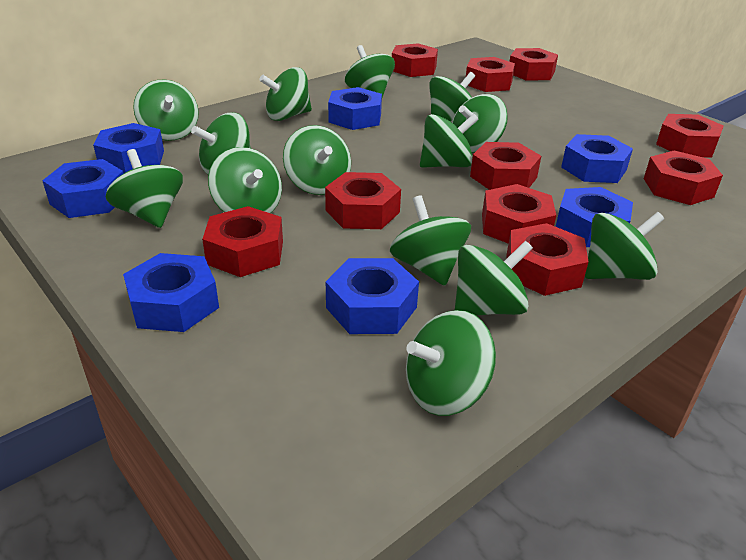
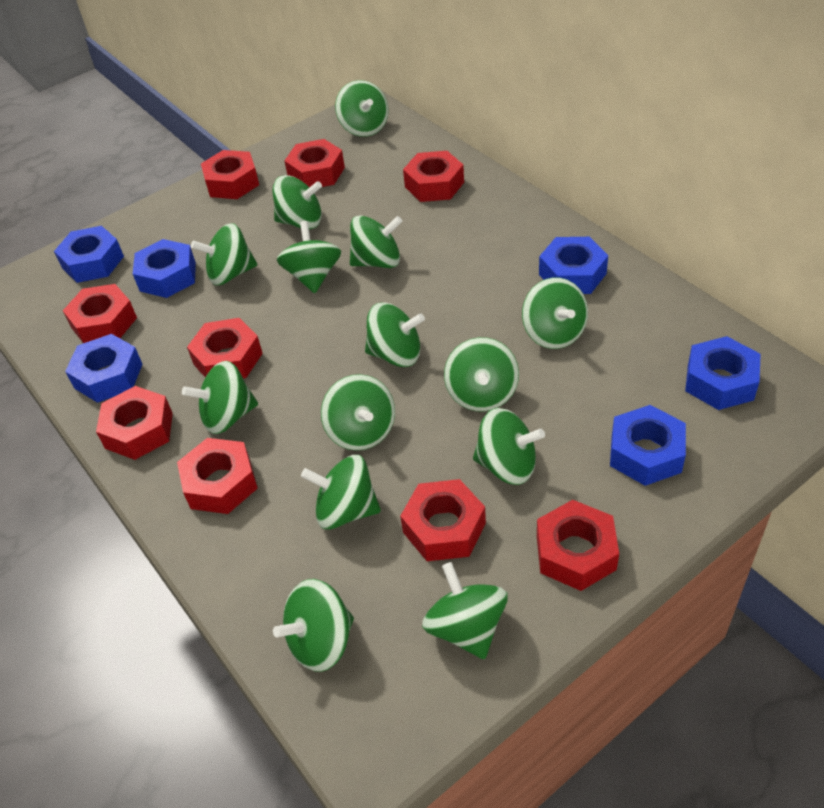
blue nut: [42,159,124,218] [93,123,164,173] [123,253,219,332] [326,258,419,334] [328,87,382,130] [556,187,633,247] [561,134,633,183] = 7 -> [54,226,124,283] [65,334,143,403] [133,239,196,298] [539,237,608,294] [610,405,686,486] [685,336,761,410] = 6
red nut: [202,206,283,277] [325,172,401,229] [392,43,438,77] [466,57,515,92] [470,142,541,190] [482,184,556,244] [507,223,588,296] [510,48,558,81] [644,151,723,205] [656,114,724,158] = 10 -> [63,284,137,343] [96,386,173,460] [177,438,258,514] [187,318,263,378] [201,150,259,199] [284,139,345,188] [400,479,486,561] [403,151,464,202] [537,500,619,591] = 9

